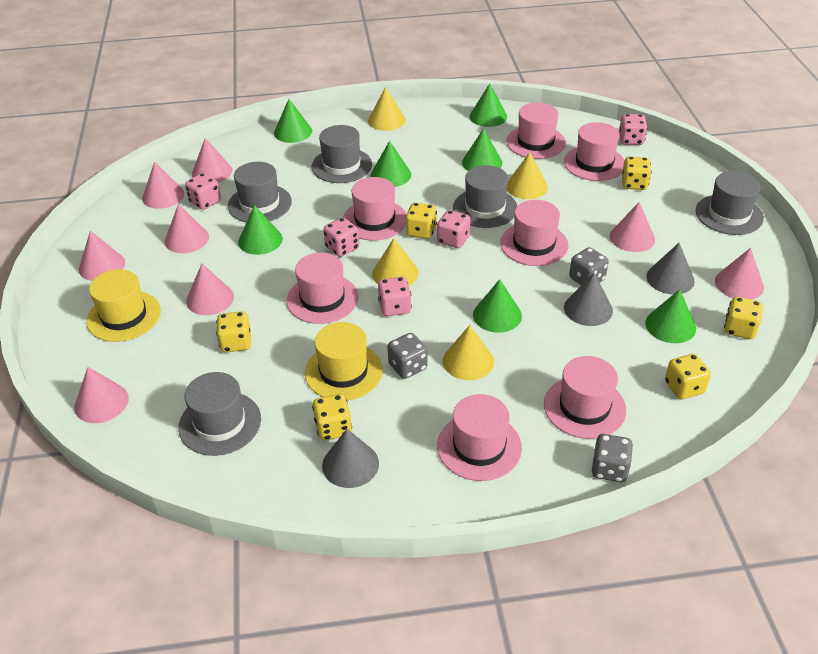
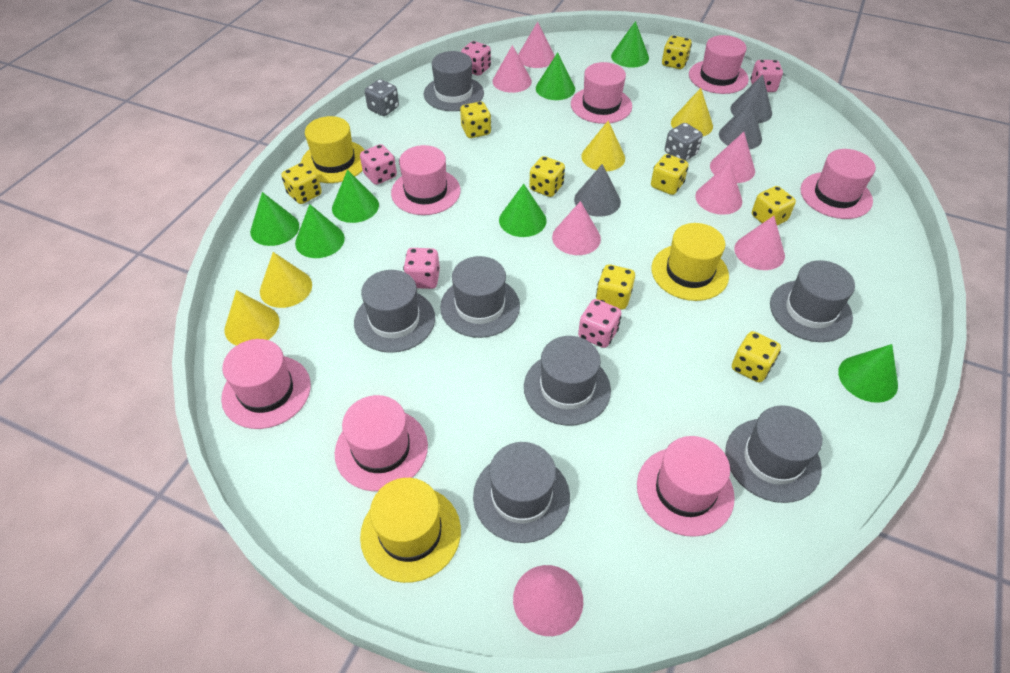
grey dice: [387,333,428,379] [569,247,609,285] [592,434,633,482] = 3 -> [365,79,399,116] [665,123,703,161] = 2
grey hat: [178,372,261,456] [228,162,292,222] [311,125,372,183] [453,165,517,228] [696,171,764,235] = 5 -> [354,270,435,353] [424,51,484,111] [440,256,520,338] [473,442,570,543] [524,336,611,426] [725,405,822,503] [770,260,855,342] = 7
pink cone: [74,367,129,423] [79,231,125,281] [142,161,184,209] [165,204,209,253] [186,264,234,315] [192,138,232,183] [610,202,655,252] [715,248,764,300] = 8 -> [492,45,532,93] [513,565,583,636] [518,22,555,68] [552,201,601,255] [695,162,742,215] [710,132,755,183] [734,216,785,270] = 7
yellow dice: [216,311,251,352] [312,394,352,440] [405,202,437,239] [622,156,651,190] [665,354,711,399] [724,297,763,339] = 6 -> [281,162,322,204] [460,102,491,138] [529,156,565,197] [596,264,635,310] [651,154,689,195] [662,35,692,69] [732,331,781,382] [752,186,796,226] = 8
yellow hat: [86,269,161,342] [305,322,383,400] = 2 -> [301,116,365,183] [360,478,461,583] [651,223,729,301] = 3

